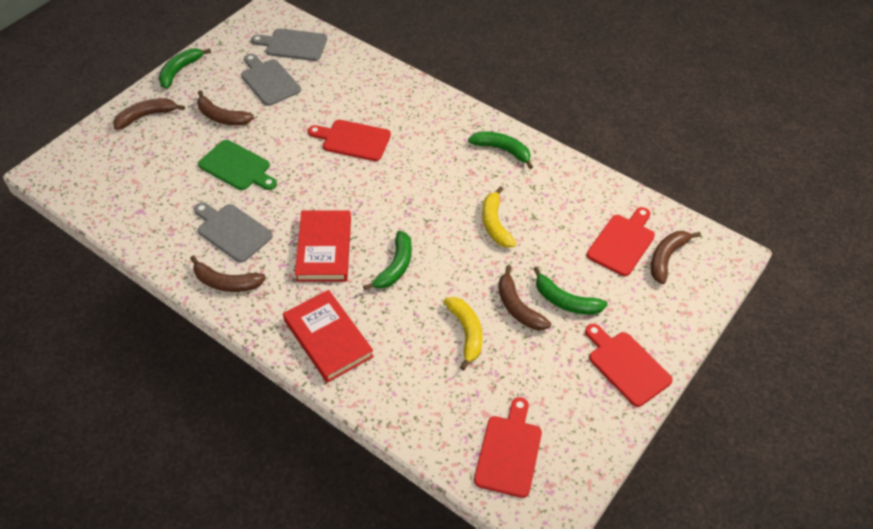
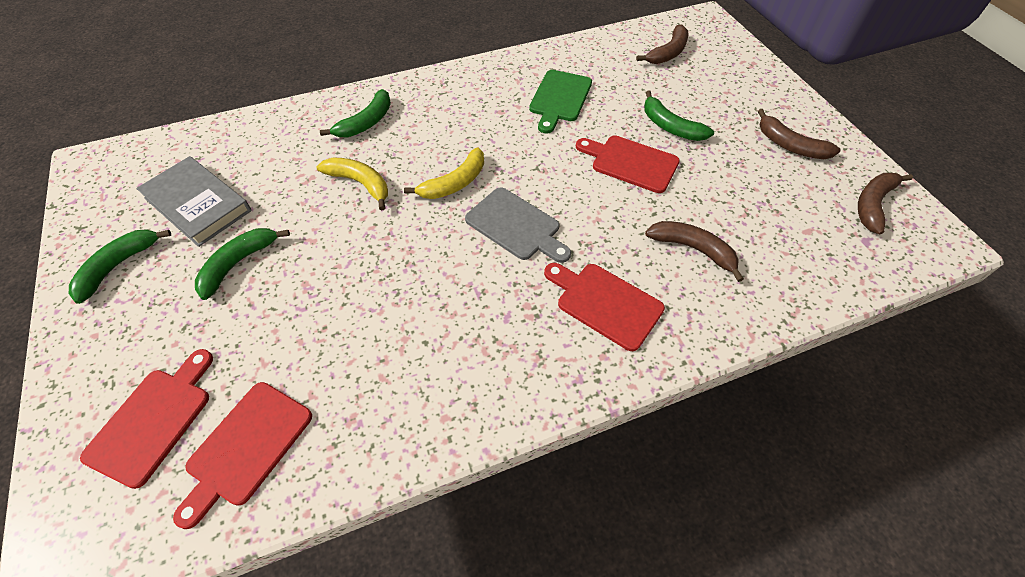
brown banana: [113,98,185,130] [190,255,266,292] [197,90,254,126] [498,265,551,330] [651,231,701,284] = 5 -> [636,25,688,64] [645,221,744,282] [758,109,841,159] [858,173,913,234] = 4
grey book: none = 0 -> [136,156,252,247] = 1
grey cutting board: [194,202,273,263] [241,54,301,106] [251,28,327,61] = 3 -> [465,187,571,263] = 1
red book: [283,290,374,383] [295,210,351,282] = 2 -> none = 0

